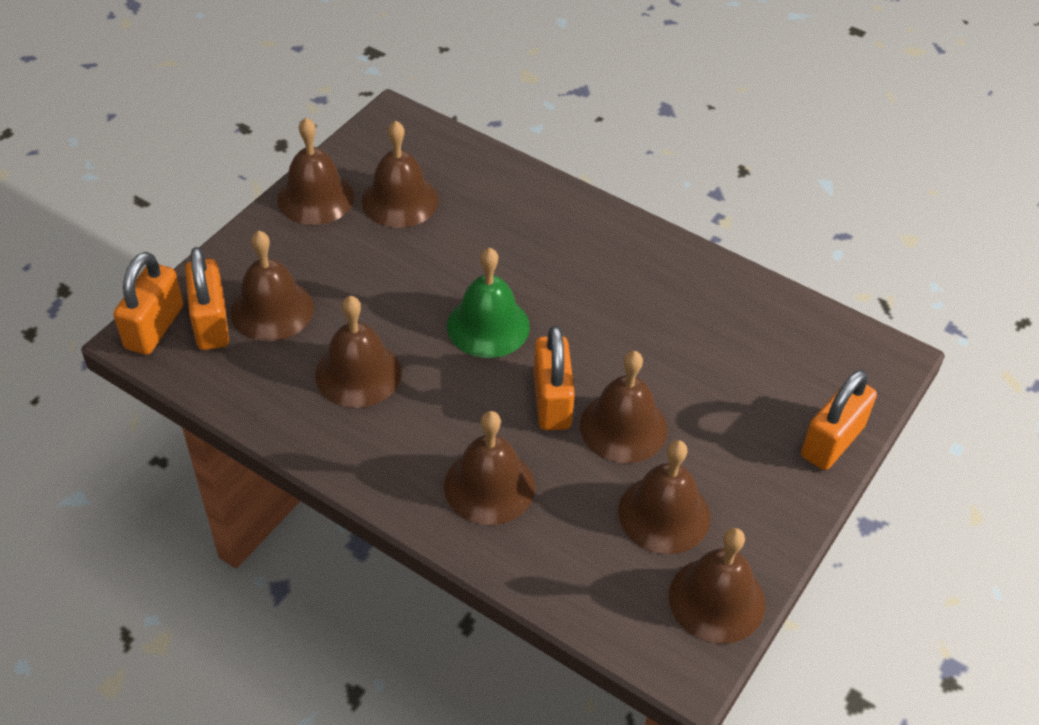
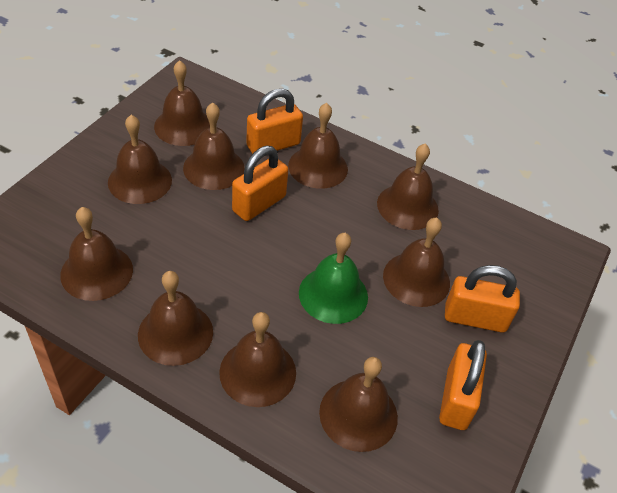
brown bell: [230,230,314,341] [277,118,354,225] [315,296,402,408] [362,120,438,228] [444,411,535,525] [580,351,668,463] [618,440,710,554] [669,528,765,644] = 8 -> [60,207,133,301] [108,115,172,204] [138,271,213,366] [154,60,210,146] [183,102,245,190] [219,312,296,407] [288,103,348,189] [319,357,398,452] [377,144,439,230] [383,217,450,307] = 10

